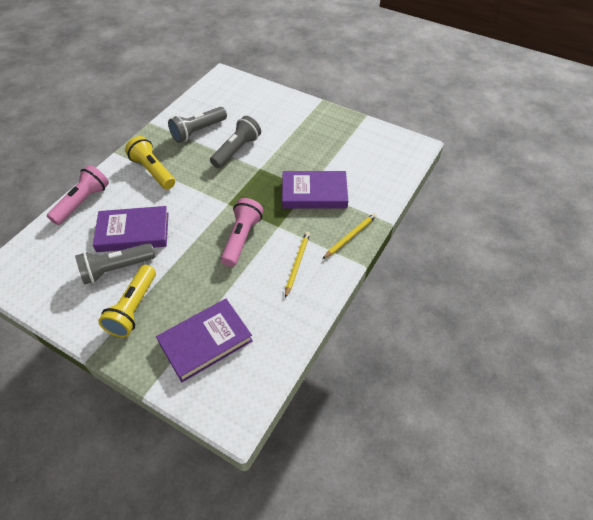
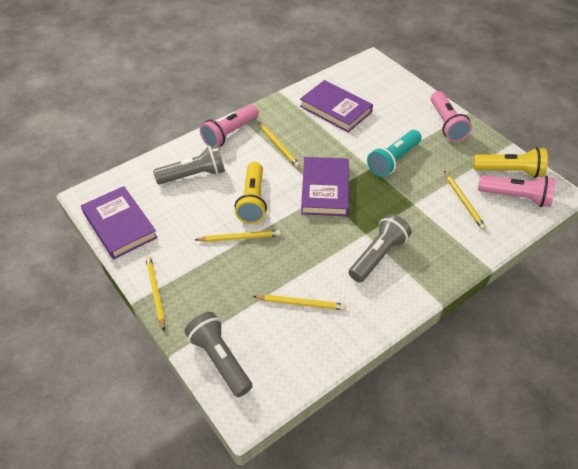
pink flashlight: [47,165,109,225] [221,198,263,267] = 2 -> [200,104,259,147] [431,91,472,142] [478,175,556,207] = 3
turquoise flashlight: none = 0 -> [367,130,422,177] = 1
yellow pencil: [285,232,310,298] [323,213,377,259] = 2 -> [146,256,165,330] [195,230,281,242] [253,295,346,310] [259,123,300,168] [444,171,486,230] = 5

